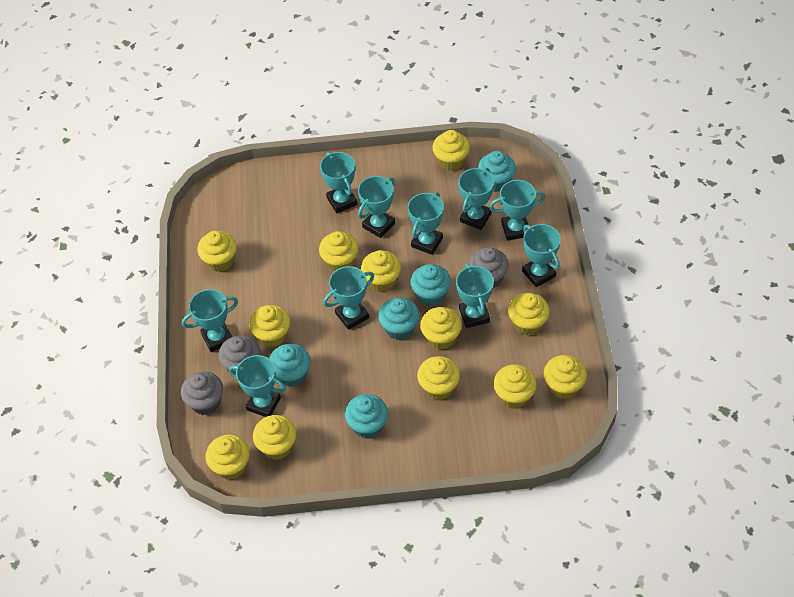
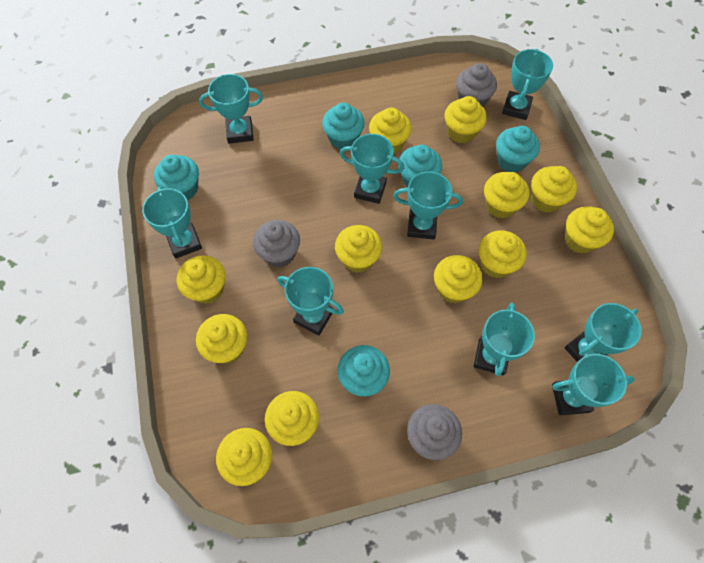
turquoise trophy: [182,289,238,352] [229,355,286,417] [320,152,357,213] [323,266,374,330] [358,176,395,238] [408,192,444,255] [456,264,494,328] [458,168,494,230] [489,180,545,241] [522,224,561,287] = 10 -> [142,187,202,259] [199,74,263,144] [277,267,344,335] [339,134,404,204] [393,171,463,240] [474,303,535,376] [502,49,553,120] [552,354,635,415] [564,303,642,362] = 9

